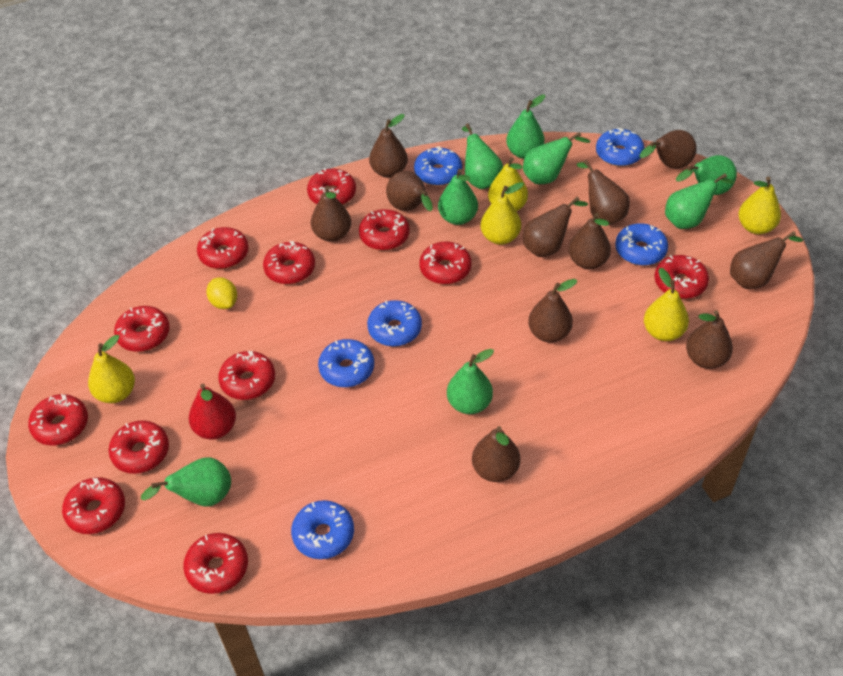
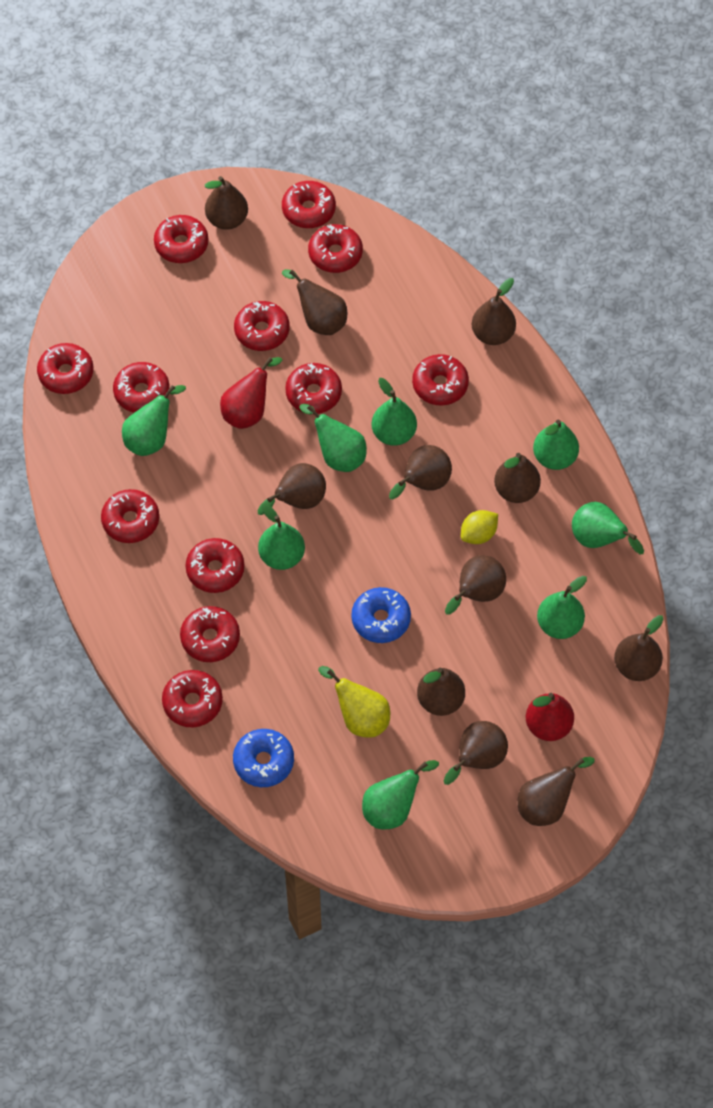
blue donut: [291,500,354,559] [318,339,374,387] [367,300,422,346] [414,146,462,186] [596,128,644,166] [615,223,668,266] = 6 -> [233,729,294,787] [351,587,411,643] = 2
red pear: [189,384,236,440] = 1 -> [220,357,282,429] [526,693,574,741] = 2
yellow pear: [88,335,135,403] [480,182,524,245] [488,157,528,211] [644,268,689,341] [738,177,781,234] = 5 -> [318,666,390,738] = 1

